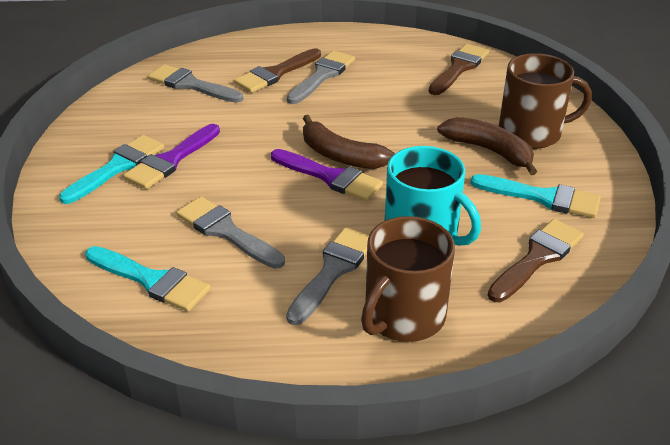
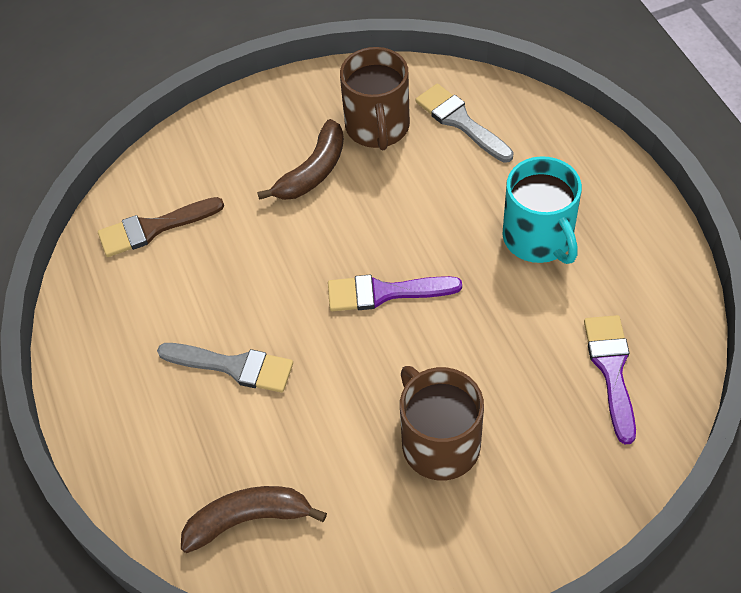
brown brush: [234,48,321,93] [429,44,489,95] [488,219,584,302] = 3 -> [98,197,224,257] = 1
grey brush: [148,64,243,103] [176,196,285,269] [286,227,369,325] [287,51,355,104] = 4 -> [157,343,293,393] [415,84,514,163] = 2
turquoise brush: [59,135,164,204] [85,246,211,312] [470,174,601,218] = 3 -> none = 0

